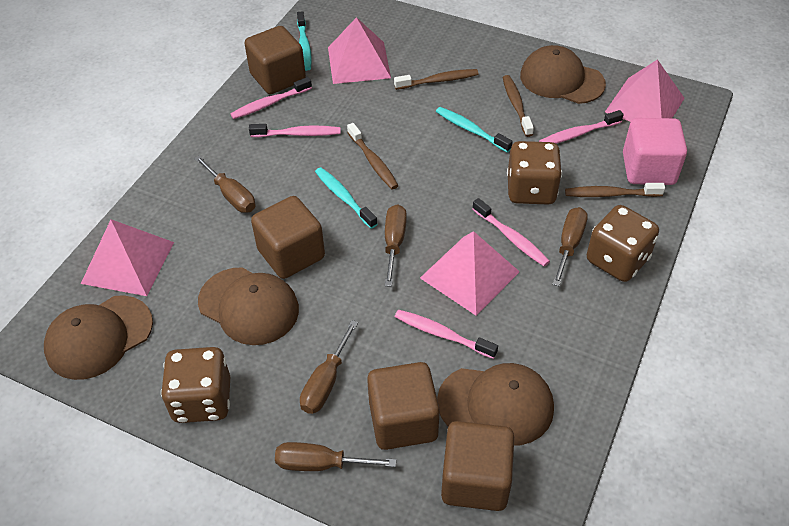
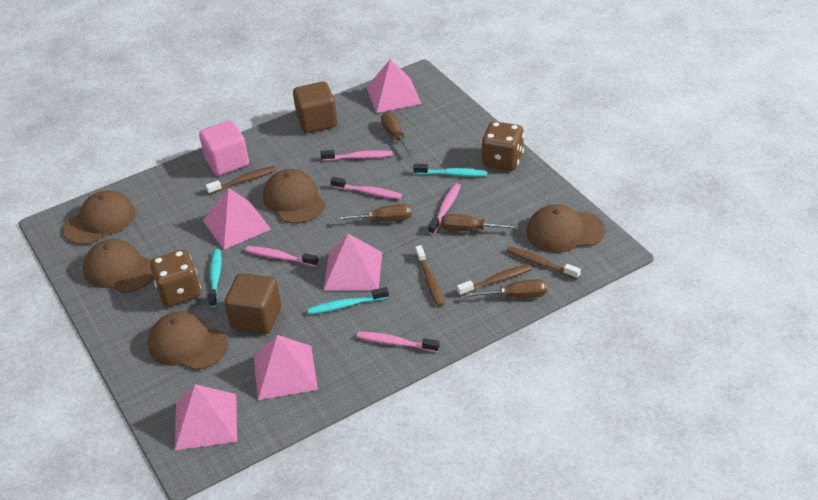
brown cap: [44,295,153,380] [198,267,299,345] [437,363,554,446] [520,45,606,104] = 4 -> [63,190,136,245] [83,239,154,293] [148,312,228,370] [263,169,325,224] [526,204,605,253] = 5
brown cube: [244,26,306,94] [251,196,325,279] [367,362,440,450] [441,421,514,511] = 4 -> [224,273,281,334] [293,81,337,133] = 2
brown dice: [161,347,230,423] [507,141,562,204] [587,205,659,282] = 3 -> [150,250,201,307] [481,121,524,171] = 2
brown screwdriver: [194,155,255,213] [275,442,396,471] [300,320,358,414] [385,204,407,287] [552,207,588,286] = 5 -> [336,204,412,222] [381,112,413,155] [441,214,518,231] [465,279,547,298] = 4
pink pyramid: [81,219,174,296] [328,17,391,84] [420,231,520,316] [605,59,685,122] = 4 -> [175,384,237,450] [203,188,271,249] [254,335,318,400] [323,234,382,291] [366,59,422,113] = 5

